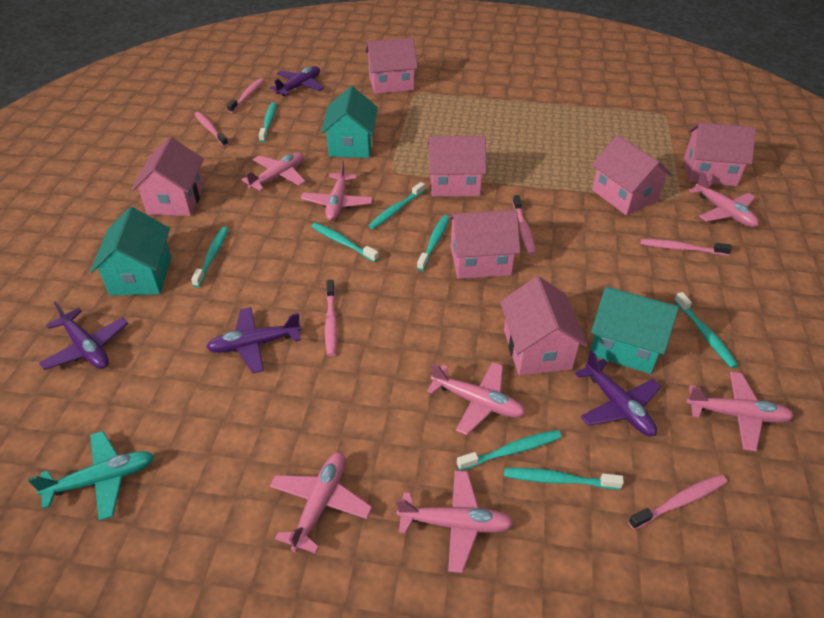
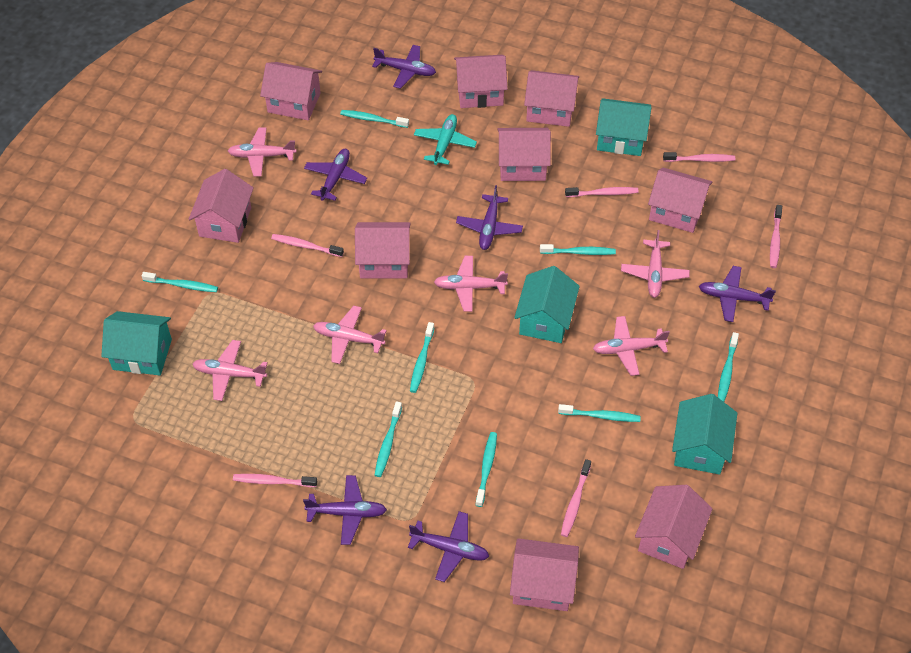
pink house: [131,137,204,216] [365,38,418,94] [428,136,486,196] [448,210,520,279] [500,276,588,376] [592,135,672,215] [684,122,756,186] = 7 -> [189,169,254,243] [260,62,322,120] [355,222,411,278] [454,55,508,108] [498,128,551,181] [510,538,579,611] [524,70,579,127] [635,485,712,569] [648,168,712,233] = 9
pink plane: [241,152,306,191] [270,452,372,554] [301,160,373,221] [396,470,514,573] [427,362,526,435] [686,372,794,451] [689,172,759,227] = 7 -> [192,340,268,401] [228,128,296,176] [313,306,387,364] [434,256,508,312] [593,316,670,376] [621,230,690,298] = 6
purple plane: [39,301,128,370] [206,307,301,373] [270,66,324,96] [575,350,661,436] = 4 -> [303,475,387,545] [304,149,367,201] [372,45,436,89] [408,511,490,582] [456,185,523,250] [699,266,776,322] = 6
turquoise house: [90,207,171,296] [321,86,378,158] [590,286,679,374] = 3 -> [101,311,172,375] [514,266,580,343] [596,98,652,156] [672,394,737,475] = 4

